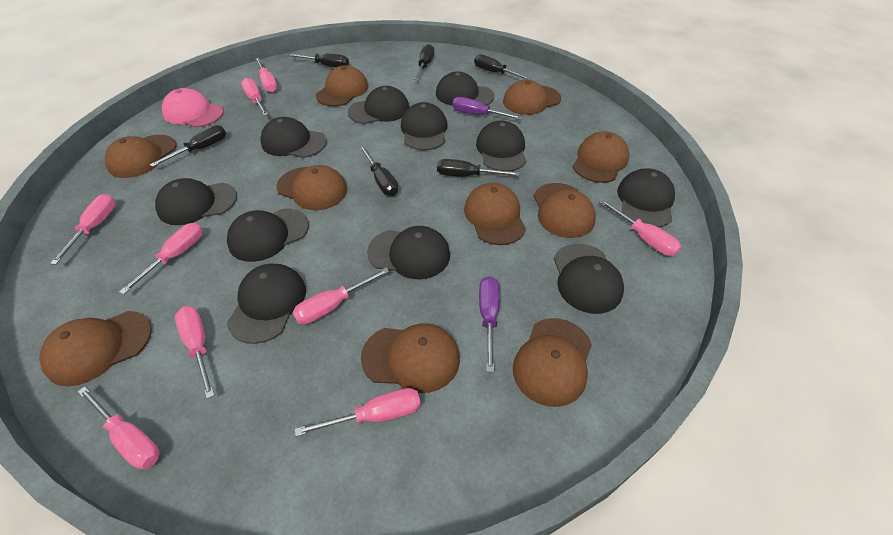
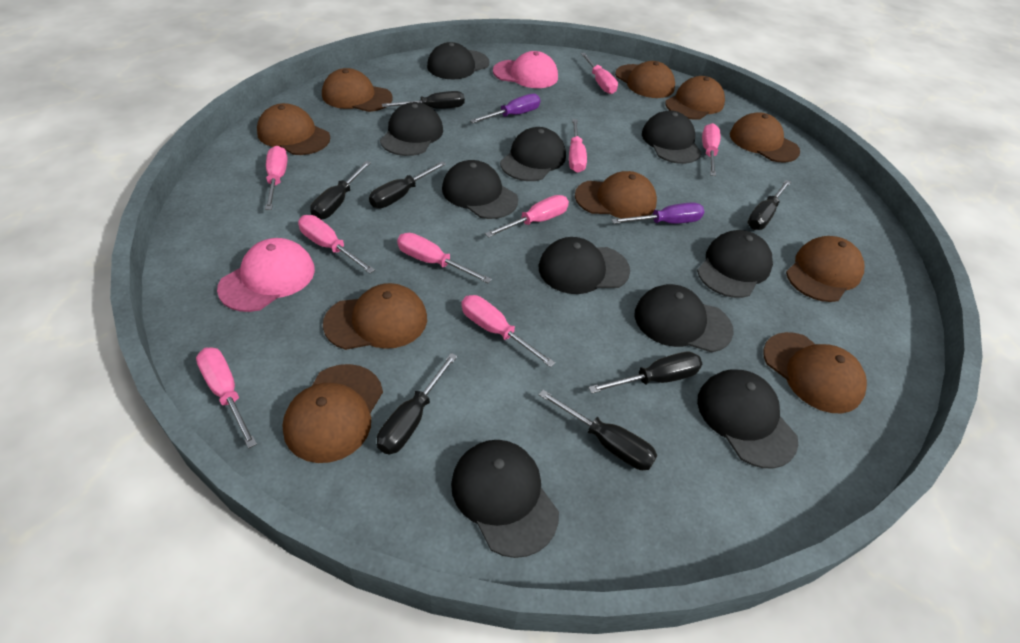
black cap: [155,178,237,225] [227,208,309,262] [227,264,306,344] [260,117,327,158] [348,86,409,124] [367,226,450,279] [401,102,448,150] [436,71,495,106] [476,120,526,171] [554,244,624,314] [617,168,675,227] = 11 -> [380,102,443,156] [427,42,489,79] [442,160,518,219] [451,440,559,558] [500,127,566,181] [539,237,630,294] [634,284,734,353] [642,111,702,164] [697,230,773,298] [697,369,798,469] = 10
black screwdriver: [150,125,226,167] [288,53,349,67] [359,145,398,196] [414,44,434,80] [437,159,520,177] [474,54,531,80] = 6 -> [310,161,371,220] [369,162,446,208] [377,353,457,454] [382,91,465,109] [539,390,657,470] [588,352,702,394] [747,180,791,230] = 7
pink cap: [162,88,224,127] = 1 -> [217,238,315,312] [493,51,558,88] = 2

